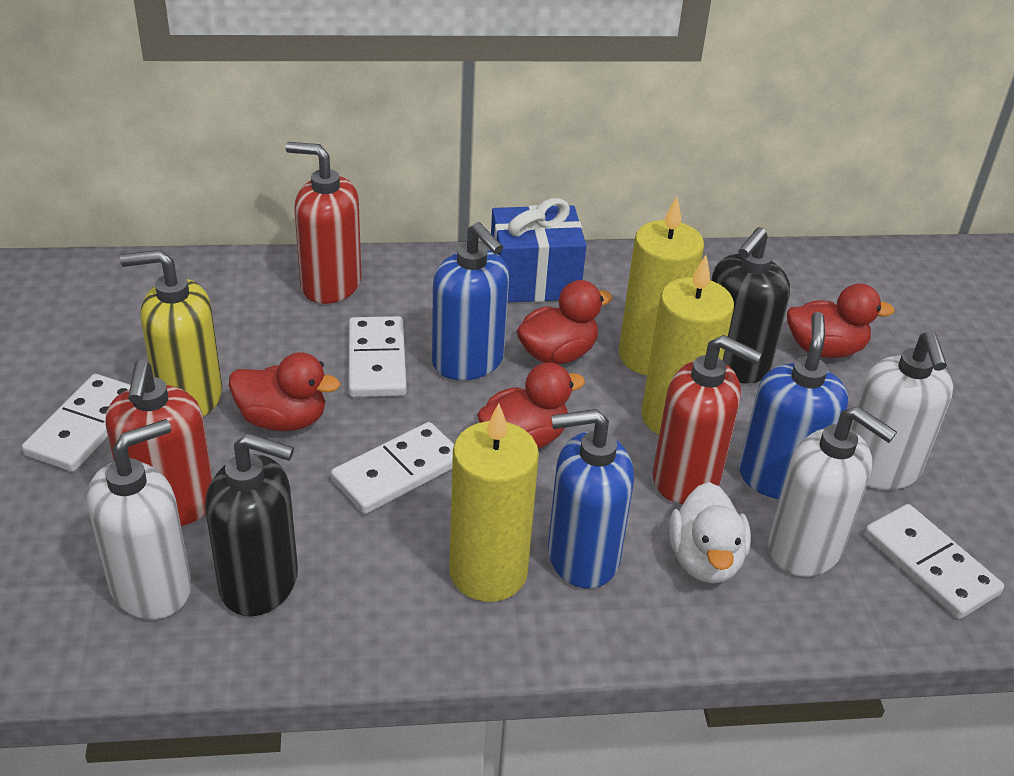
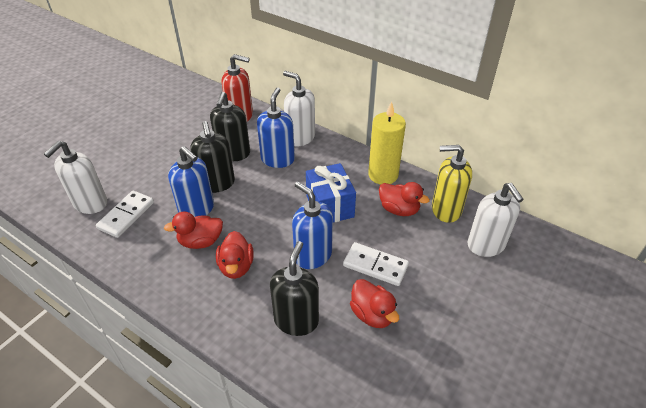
black soap dispenser: [205,433,298,617] [711,227,790,383] = 2 -> [190,121,235,193] [210,92,250,161] [270,241,319,336] = 3
red soap dispenser: [105,360,213,526] [286,142,362,304] [653,335,762,504] = 3 -> [222,54,253,121] = 1
white domino: [22,374,131,472] [331,422,454,514] [349,316,407,397] [864,504,1004,619] = 4 -> [96,191,154,238] [343,242,409,286] = 2
white duck: [669,482,751,583] = 1 -> none = 0
yellow candle: [450,403,539,602] [619,197,704,375] [641,255,734,435] = 3 -> [368,101,406,185] = 1

